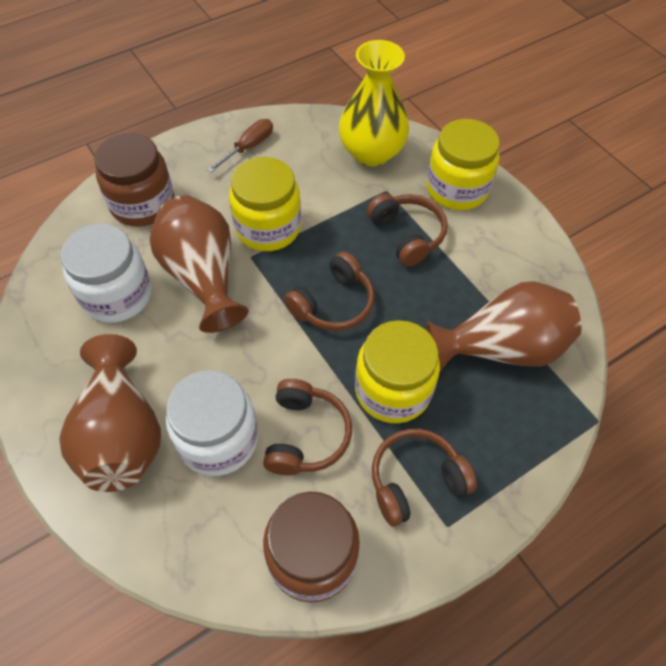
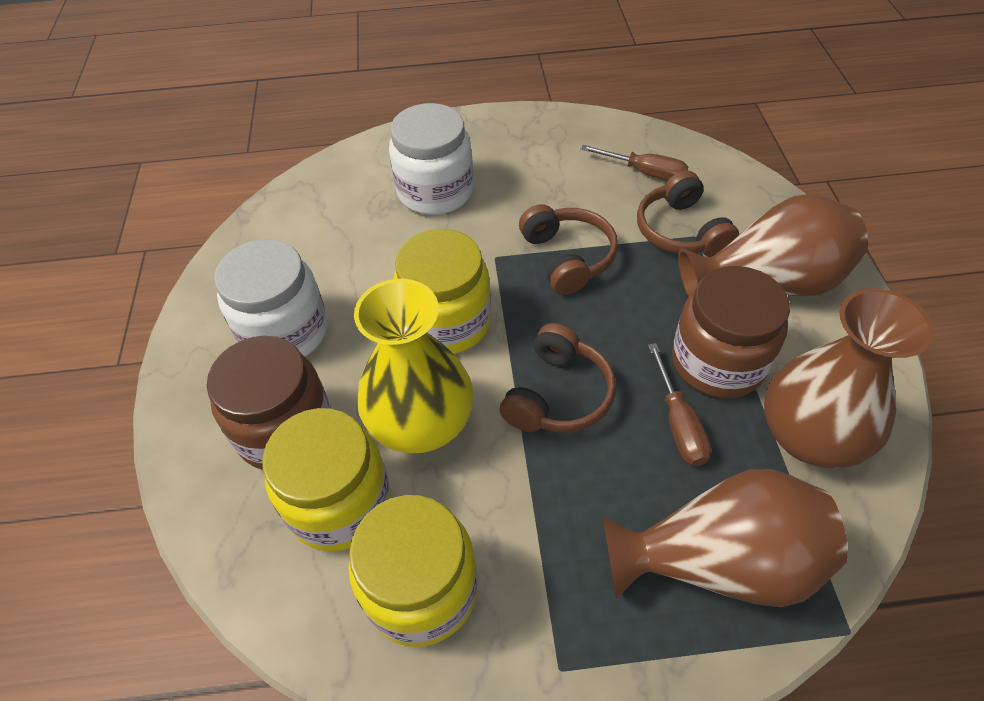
brown headphones: [263,379,352,475] [284,251,375,331] [367,194,448,267] [372,429,477,526] = 4 -> [500,323,616,433] [519,204,618,295] [637,171,739,257] = 3
brown screwdriver: [207,119,273,172] = 1 -> [580,145,688,181] [648,343,711,466] = 2

